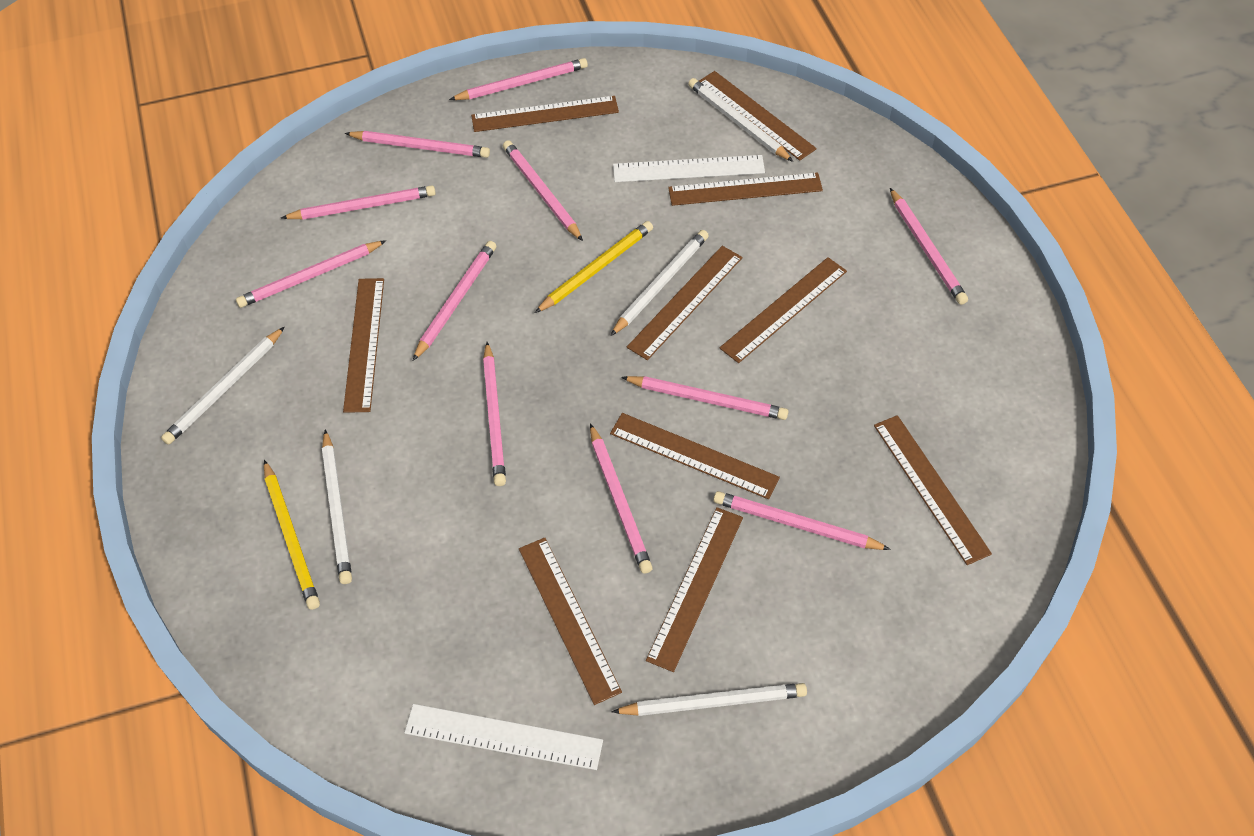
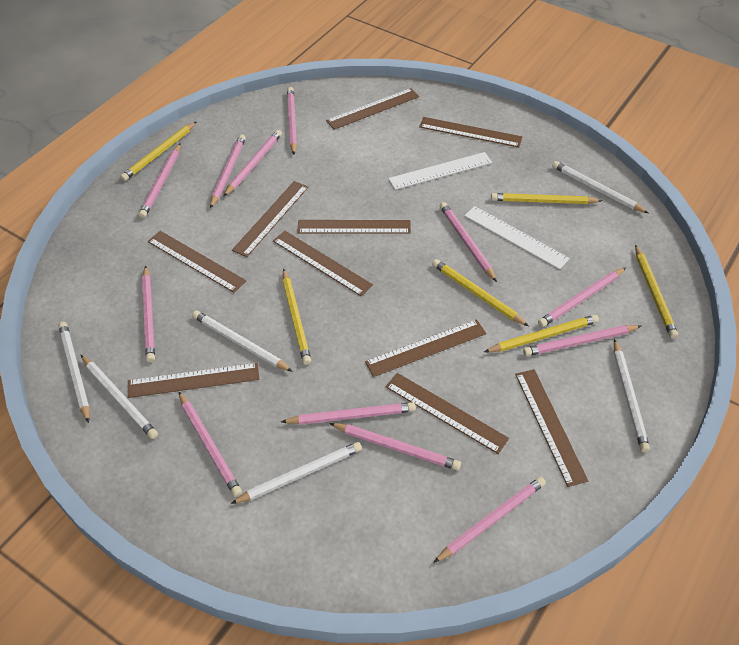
pink pencil: [236,240,386,308] [281,185,436,220] [345,131,490,158] [413,241,496,361] [449,58,588,100] [483,342,506,486] [503,140,583,241] [590,423,653,574] [621,376,788,420] [713,491,891,550] [890,188,968,305] = 11 -> [139,143,181,218] [142,266,155,362] [178,391,242,497] [210,134,246,209] [223,130,282,197] [281,402,416,425] [287,87,297,154] [329,423,461,470] [433,476,546,563] [440,202,497,282] [523,325,641,356] [538,267,626,327] = 12
white pencil: [161,326,285,445] [322,429,352,584] [610,230,709,336] [611,683,807,716] [688,78,794,162] = 5 -> [58,322,90,423] [81,355,158,439] [192,310,293,372] [231,442,362,504] [552,161,648,213] [614,339,650,452] = 6
yellow pencil: [264,460,320,610] [535,221,653,313] = 2 -> [120,121,197,181] [282,268,311,365] [432,259,529,326] [484,315,599,352] [491,193,602,204] [635,244,678,339] = 6

